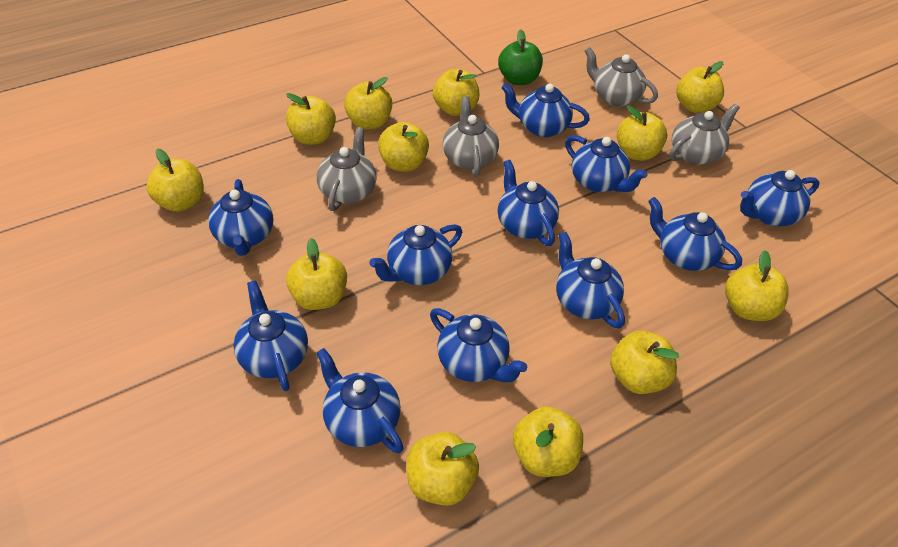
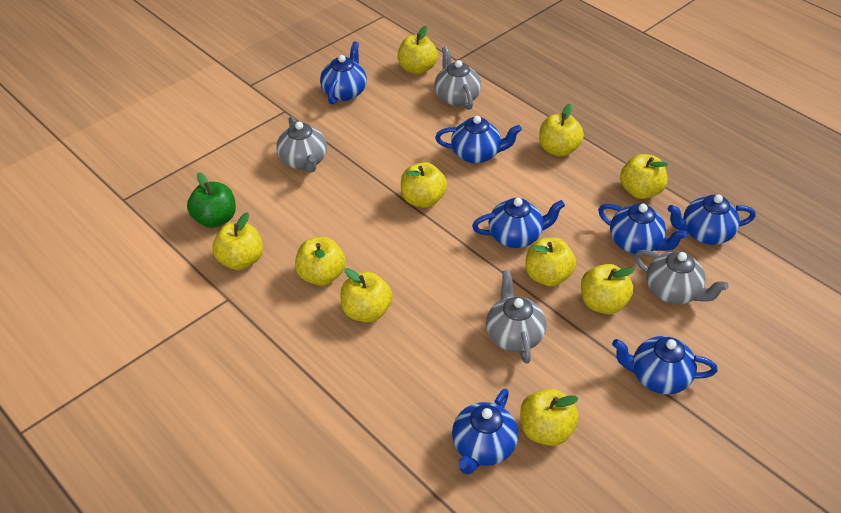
blue teapot: [208,179,273,256] [233,280,308,391] [316,348,404,453] [369,224,462,285] [430,308,527,382] [498,160,559,246] [501,83,590,137] [556,232,625,329] [565,135,647,192] [648,197,742,271] [740,170,819,226] = 11 -> [320,41,367,104] [435,116,522,164] [452,388,518,475] [472,198,565,248] [598,203,687,254] [612,336,718,394] [668,195,756,245] = 7
yellow apple: [146,149,204,212] [286,93,336,145] [286,238,347,310] [344,77,392,129] [378,122,429,172] [407,432,479,506] [433,69,479,116] [513,406,583,477] [610,331,679,394] [617,106,667,161] [676,61,724,113] [725,250,789,321] = 12 -> [212,212,263,270] [295,237,346,286] [340,268,392,322] [397,26,438,75] [401,162,447,208] [520,389,579,446] [525,237,576,286] [539,104,584,157] [581,264,634,314] [620,154,668,199] = 10

